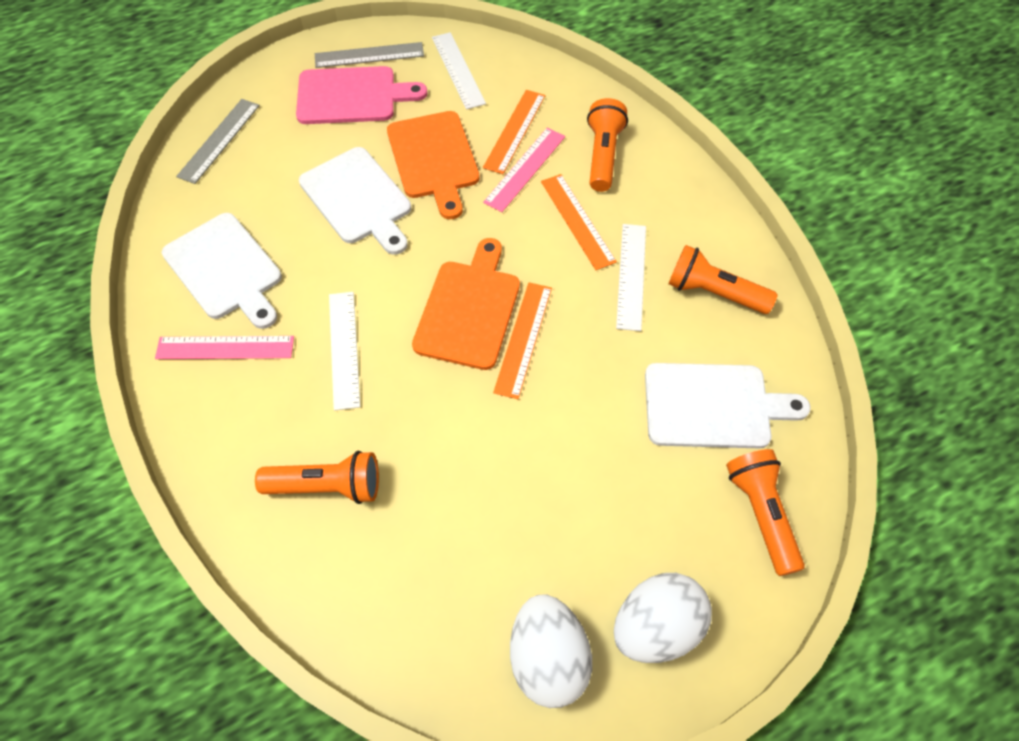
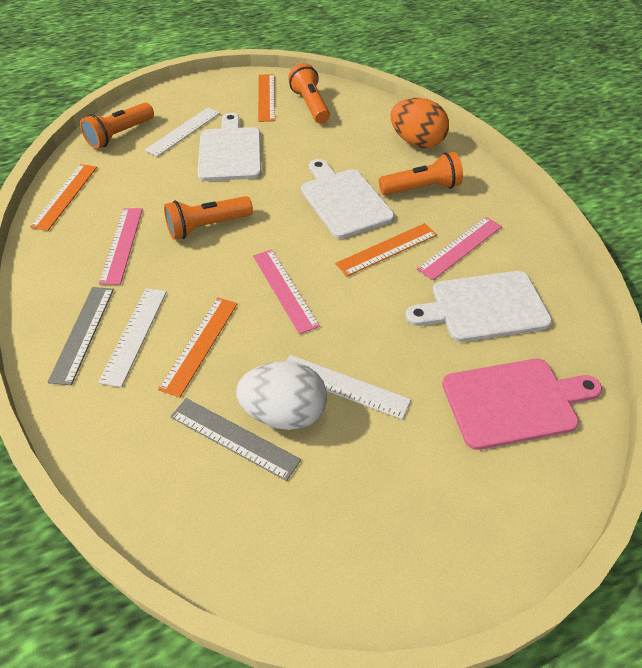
orange cutting board: [387,111,480,219] [412,238,520,370] = 2 -> none = 0
orange egg: none = 0 -> [391,98,449,148] = 1
orange ruler: [483,90,545,174] [493,282,552,399] [541,174,617,270] = 3 -> [30,164,97,231] [158,297,238,397] [258,74,275,122] [335,223,437,276] = 4
pink ruler: [155,336,294,359] [483,128,565,212] = 2 -> [99,208,143,285] [253,250,320,334] [417,217,502,280] = 3
white egg: [510,594,592,708] [614,573,712,663] = 2 -> [236,361,327,430] = 1

